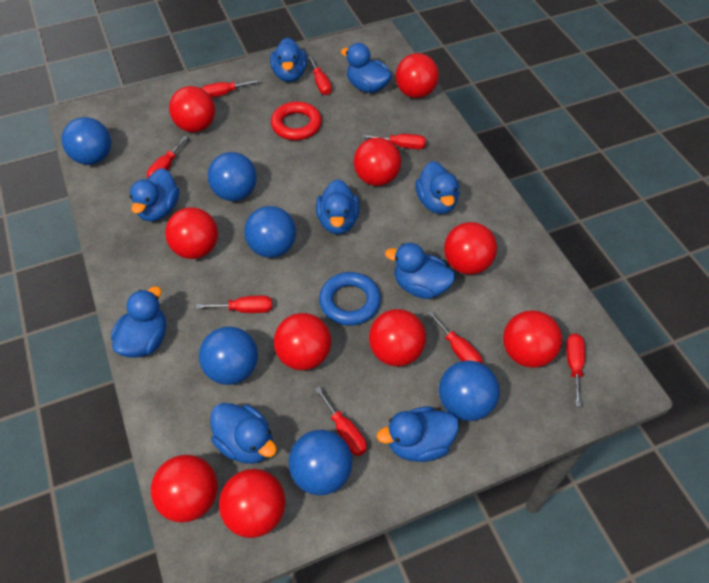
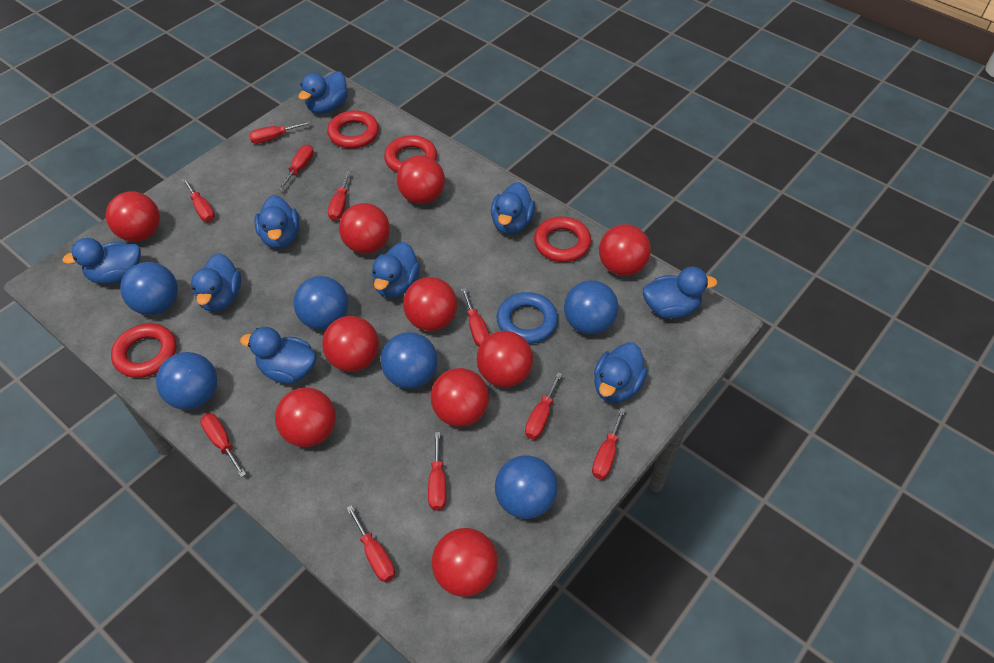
red ring: [271,102,322,140] = 1 -> [111,323,177,378] [327,110,379,149] [384,135,437,173] [534,217,591,262] = 4
red screwdriver: [147,136,188,178] [196,295,272,313] [201,79,260,98] [308,56,332,95] [315,387,367,456] [363,134,426,149] [427,311,483,364] [566,334,585,407] = 8 -> [183,178,215,222] [200,413,246,477] [249,121,311,144] [278,145,314,191] [328,171,351,221] [346,505,395,582] [428,432,446,511] [461,288,489,347] [525,372,562,439] [592,408,626,479] = 10

